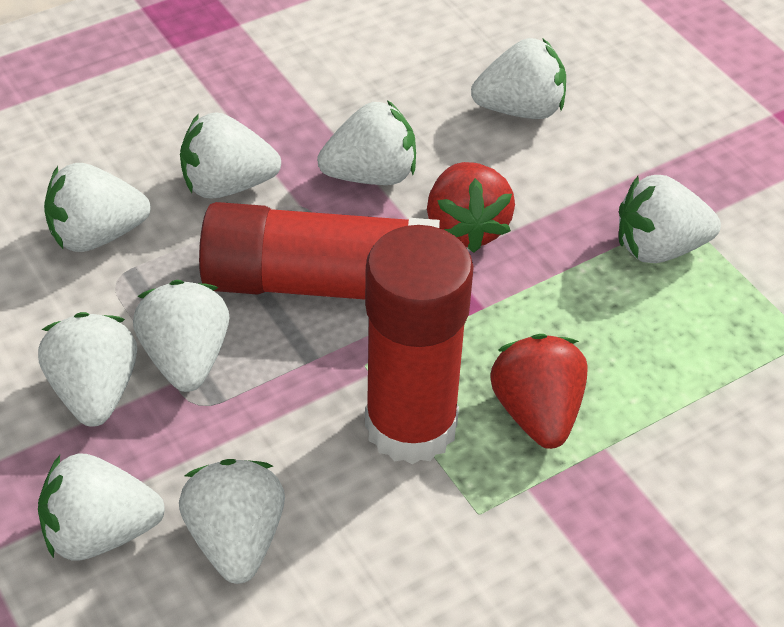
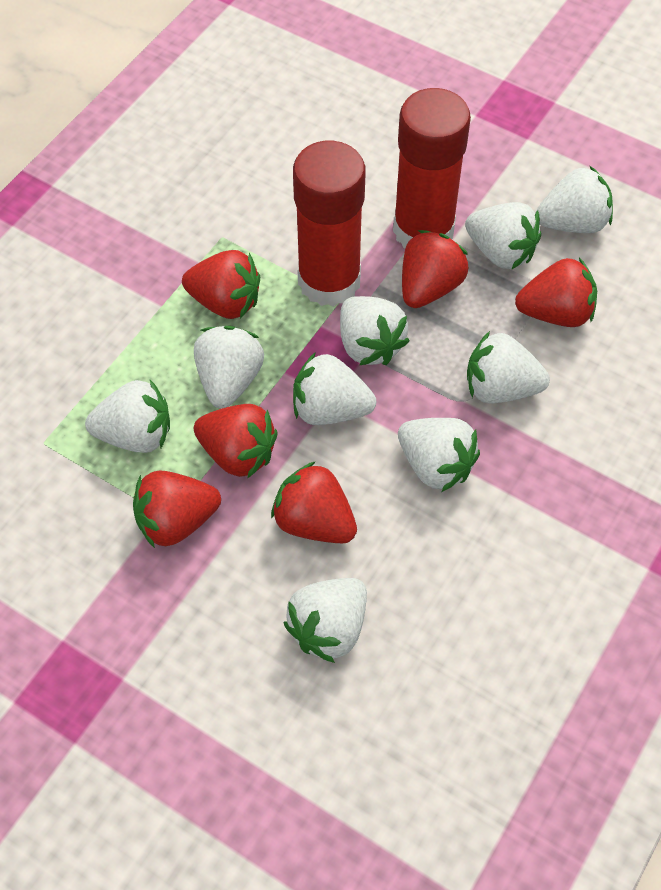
red strawberry: [427,162,515,253] [490,334,588,449] = 2 -> [133,471,221,548] [182,250,260,319] [194,404,278,479] [271,461,357,543] [402,230,469,308] [515,258,597,327] = 6

